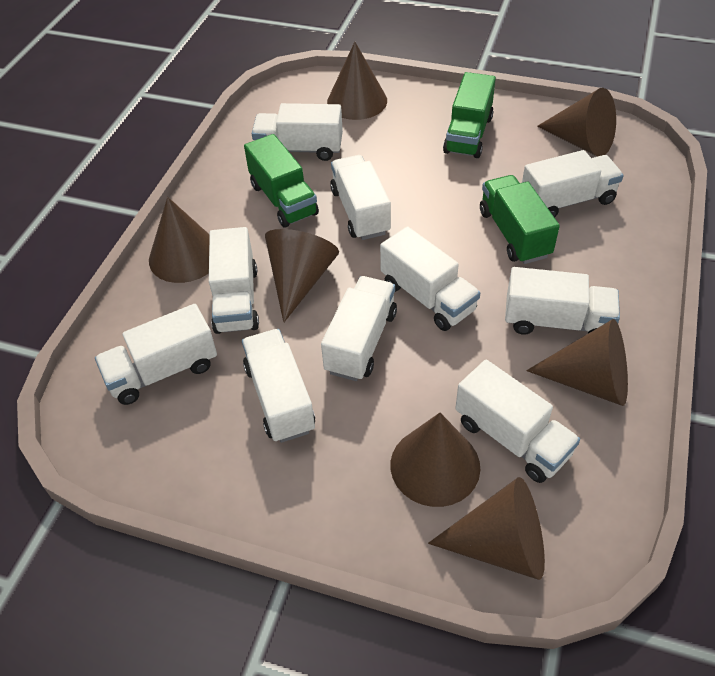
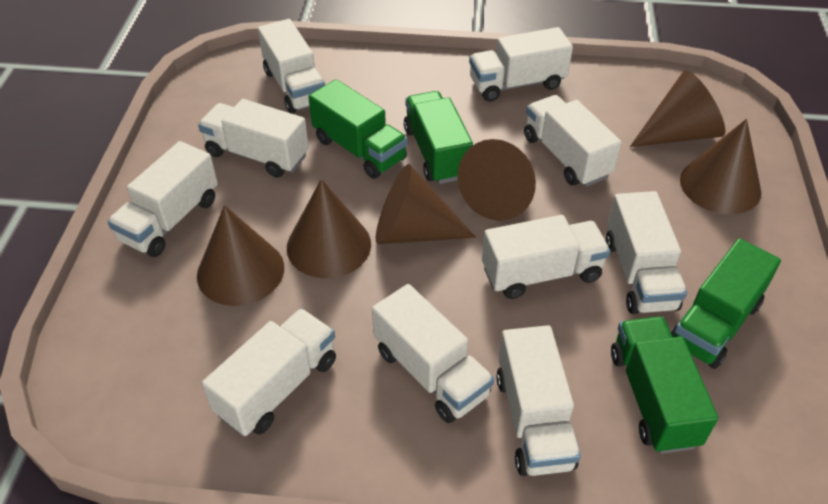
brown cone: [149,197,210,283] [265,229,339,322] [327,42,387,120] [390,413,480,507] [428,477,545,580] [526,319,628,406] [537,88,616,156] = 7 -> [197,205,284,306] [287,179,371,278] [376,164,476,244] [458,139,536,221] [630,70,725,147] [680,119,761,214] = 6
green truck: [244,134,319,228] [443,72,496,158] [480,175,560,264] = 3 -> [308,79,408,179] [404,91,473,184] [611,316,718,454] [671,238,781,369] = 4

